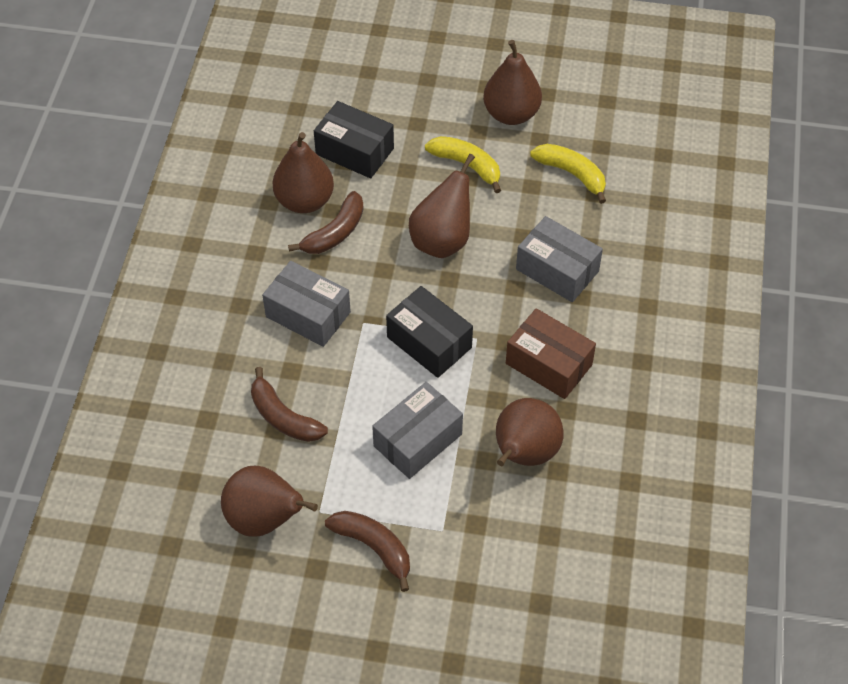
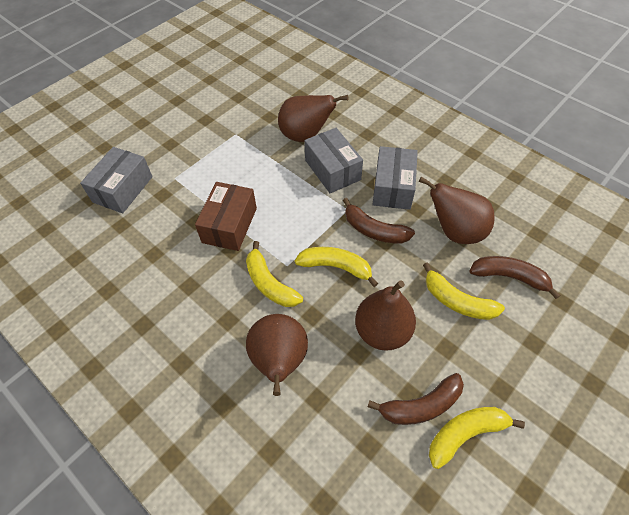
black box: [314,101,394,178] [386,286,473,378] = 2 -> none = 0
brown pear: [221,466,318,537] [272,132,334,213] [409,154,475,258] [483,40,542,125] [496,398,564,466] = 5 -> [246,314,308,396] [278,95,349,142] [355,280,416,351] [419,177,495,244] = 4
yellow banana: [425,136,501,193] [530,144,606,204] = 2 -> [246,241,303,307] [295,247,378,287] [423,262,505,320] [429,407,525,469] = 4

